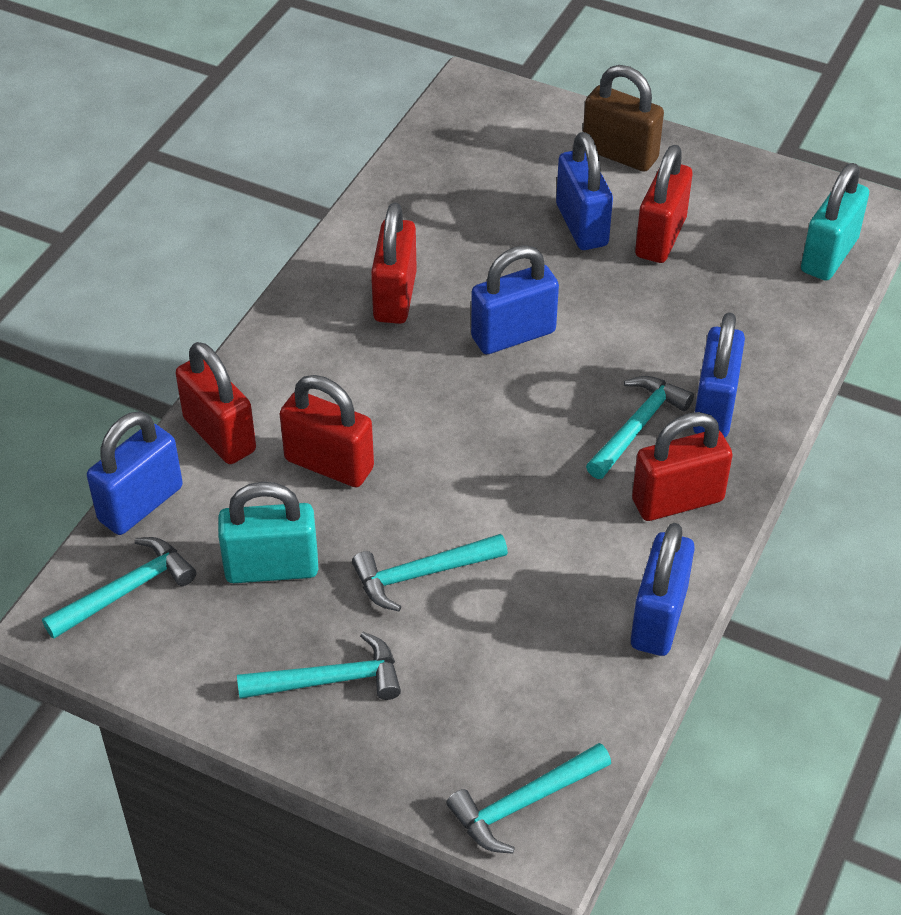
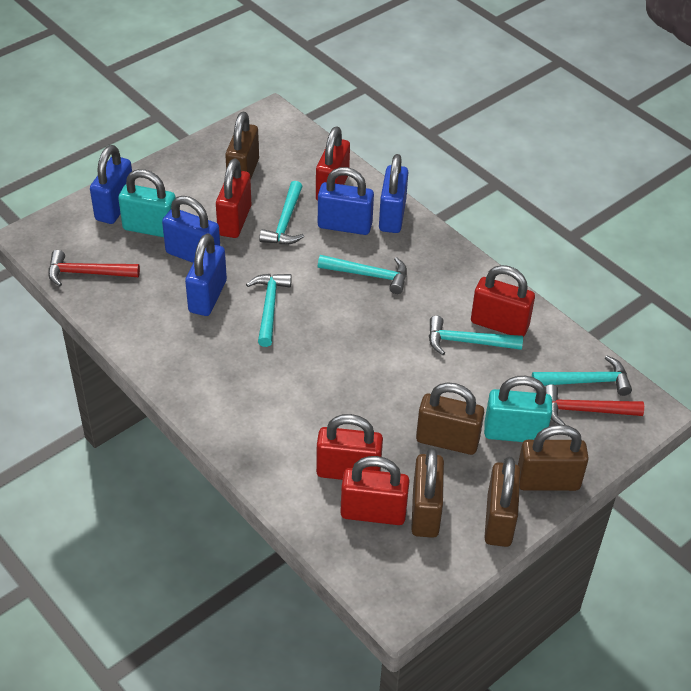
brown padlock: [583,65,664,172] = 1 -> [225,112,259,180] [411,448,444,538] [416,382,484,455] [484,457,521,547] [518,425,589,491] = 5
red hammer: none = 0 -> [48,250,140,286] [545,384,644,425] = 2

